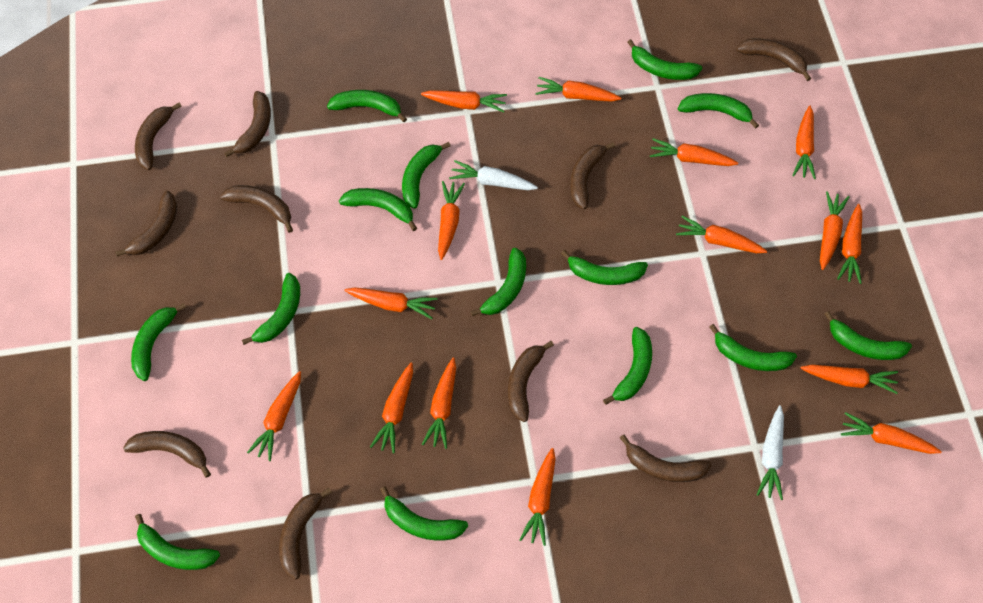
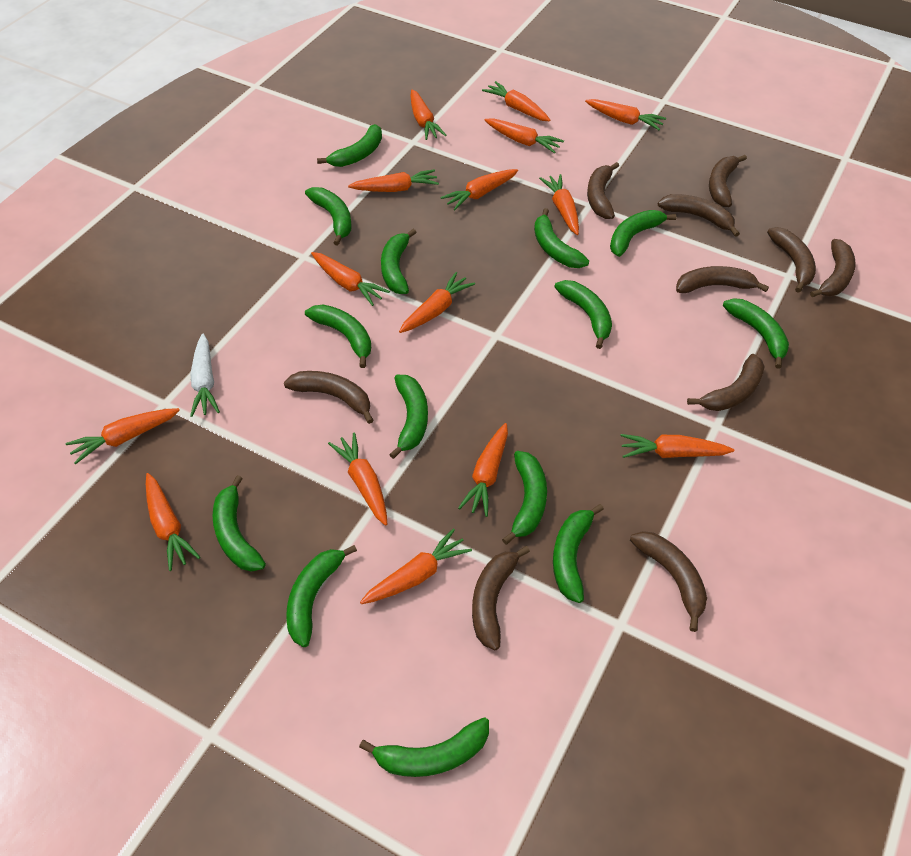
white carrot: [449,160,538,190] [756,405,784,500] = 2 -> [190,334,220,417] = 1

